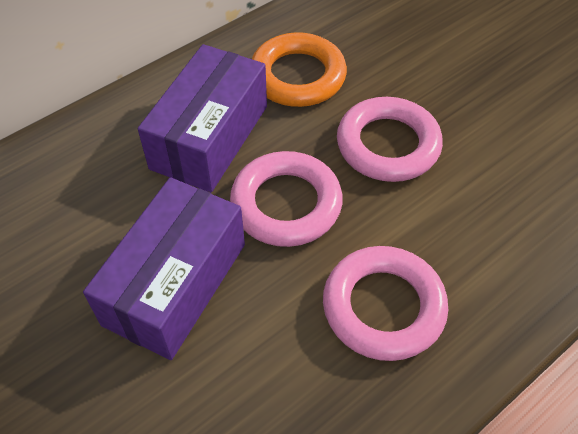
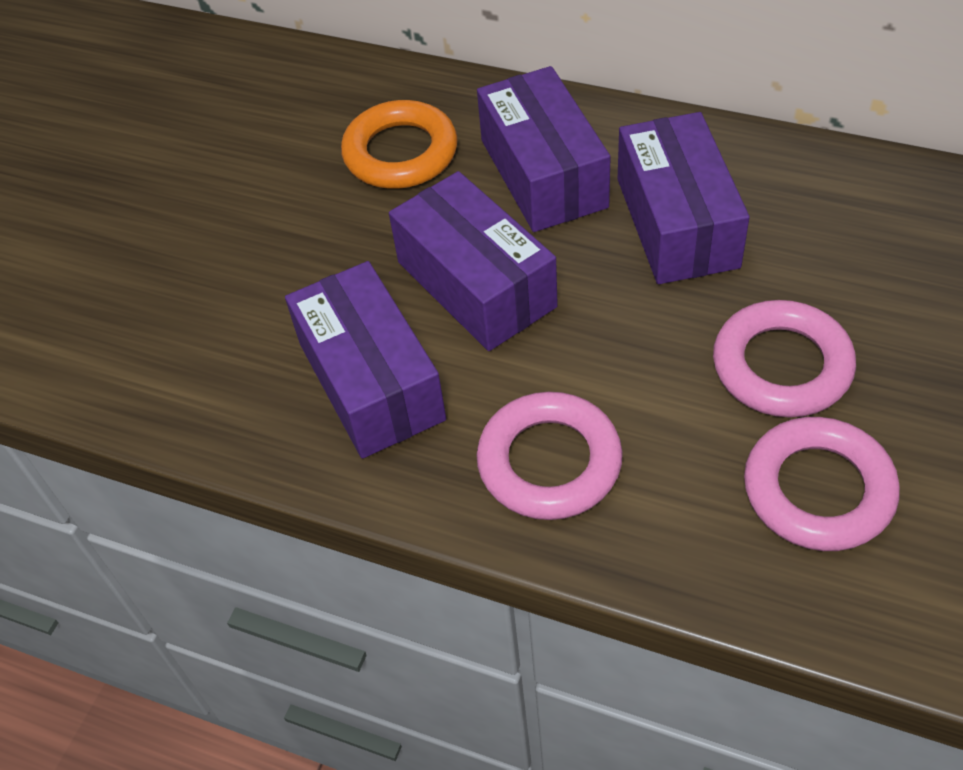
purple box: [83,177,245,360] [138,44,267,192] = 2 -> [285,261,446,459] [389,171,558,351] [477,66,611,232] [618,112,750,284] = 4

